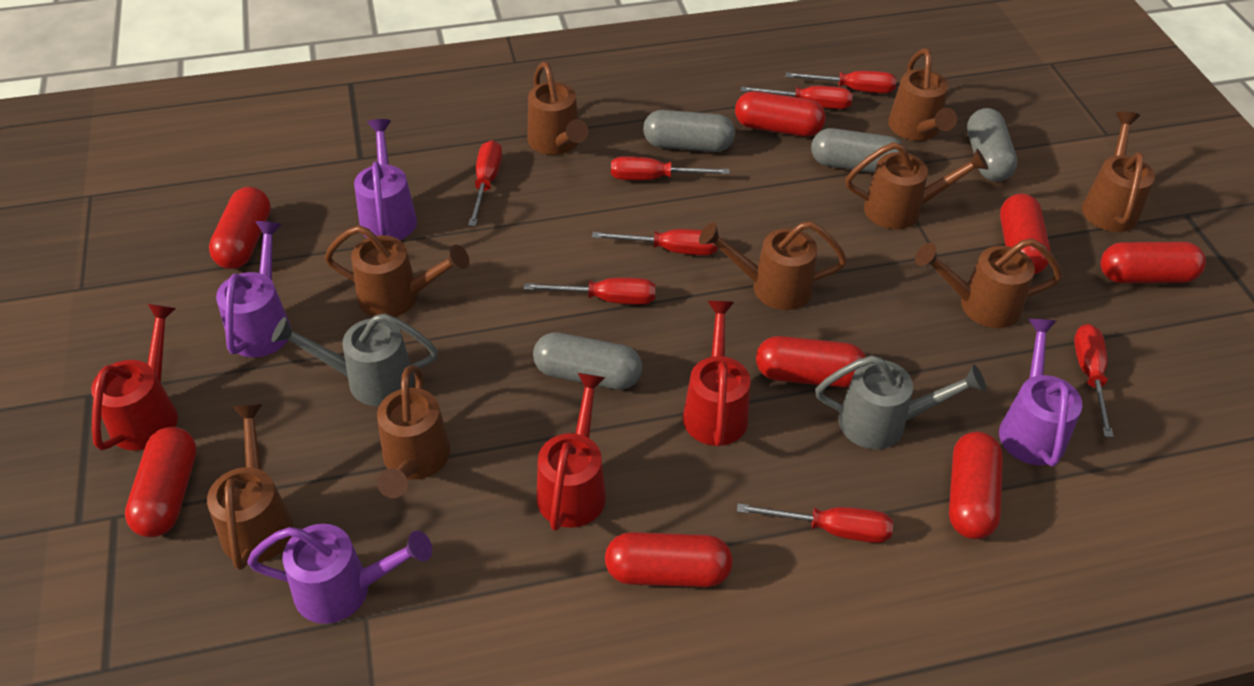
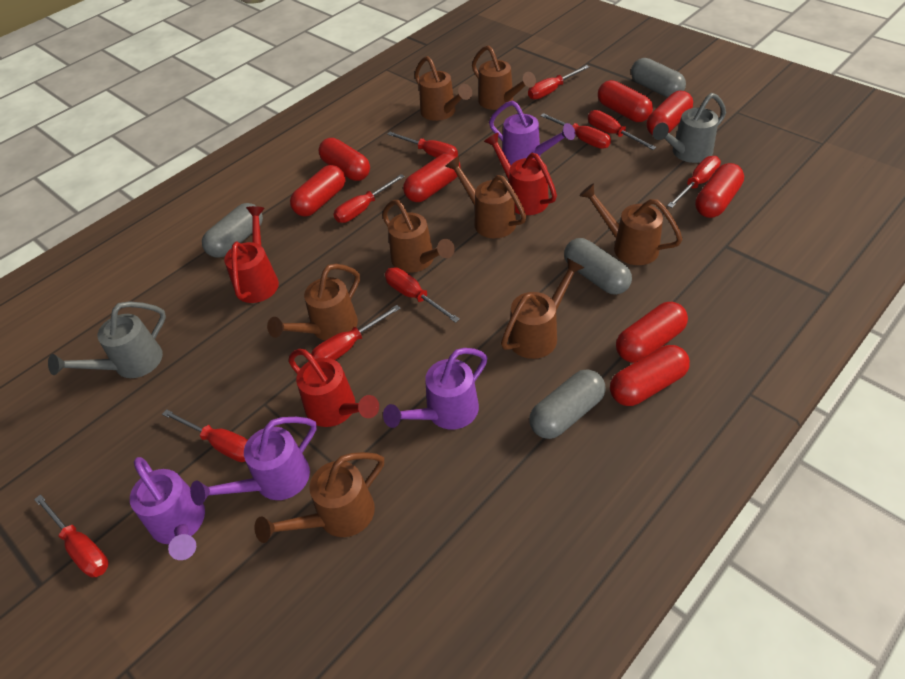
brown watering can: [207,404,294,570] [324,225,469,317] [377,365,450,498] [527,62,589,155] [699,221,847,310] [845,142,989,229] [888,48,957,141] [915,238,1062,328] [1082,112,1155,232] = 9 -> [255,452,384,543] [267,264,360,341] [382,200,455,273] [415,56,472,121] [445,156,526,238] [472,45,536,110] [501,258,585,359] [579,183,683,265] = 8
red screwdriver: [468,140,502,226] [524,278,655,305] [592,229,717,255] [611,156,730,180] [737,503,893,543] [741,86,853,109] [786,71,896,93] [1074,324,1114,438] = 8 -> [34,494,109,577] [162,409,248,462] [311,305,401,360] [333,174,405,223] [385,267,460,323] [387,132,458,158] [528,65,589,100] [540,113,611,149] [588,110,656,150] [667,156,721,208] = 10

